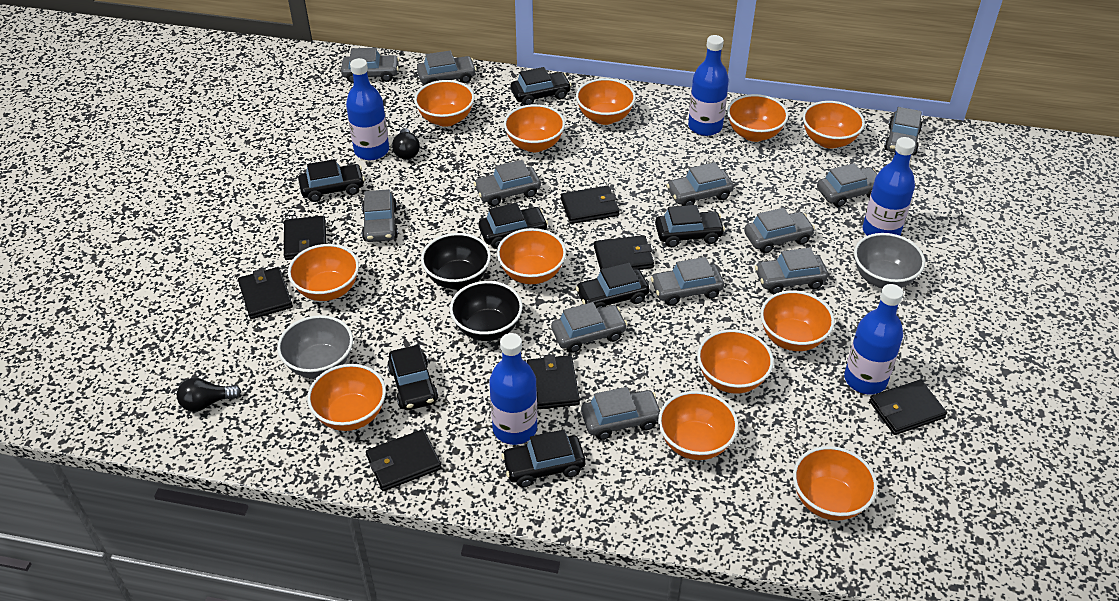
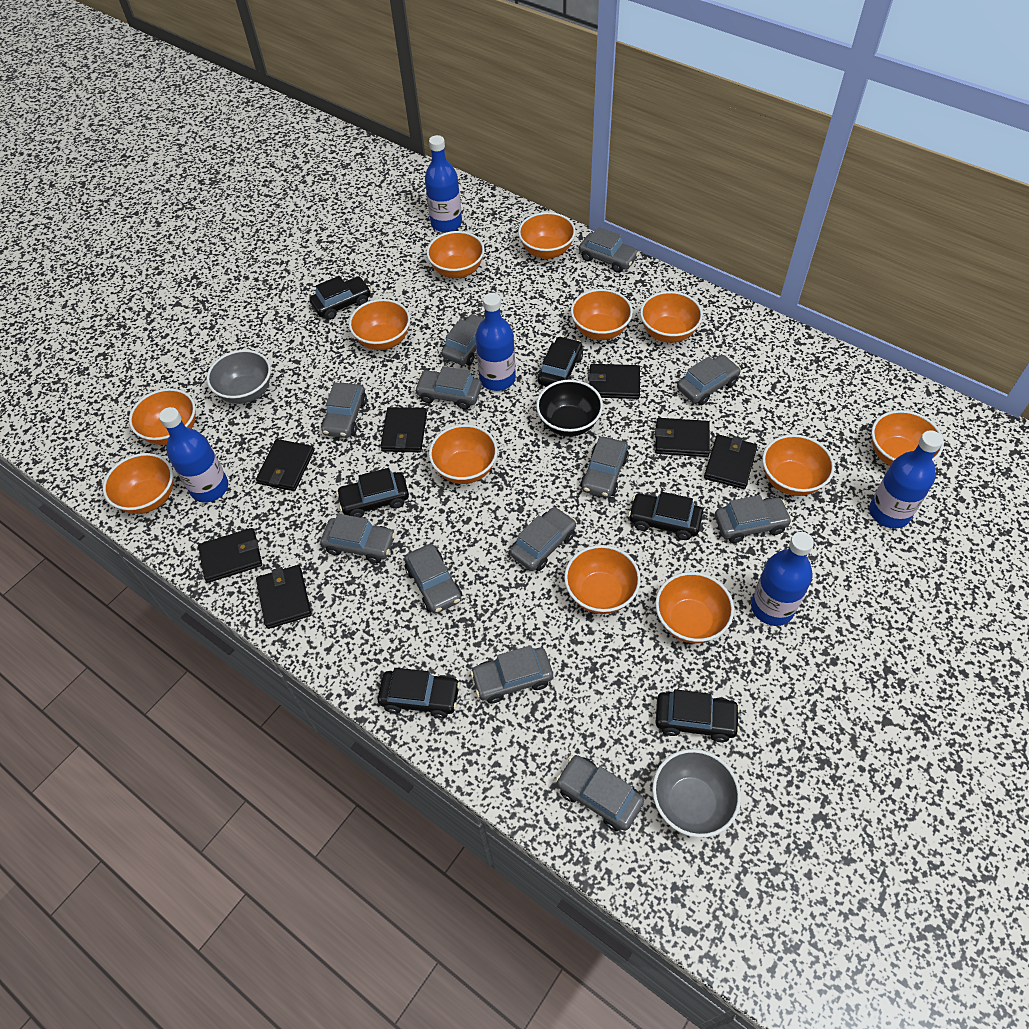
black bowl: [421,233,491,289] [450,281,522,341] = 2 -> [536,380,603,437] = 1
black car: [298,159,365,202] [387,345,438,410] [478,203,548,248] [501,430,586,487] [511,67,572,105] [576,263,649,309] [655,205,725,247] = 7 -> [309,276,371,320] [336,468,409,518] [378,668,460,719] [537,336,583,387] [628,492,703,540] [656,689,740,742] = 6
black light bulb: [177,378,241,412] [392,128,420,160] = 2 -> none = 0

